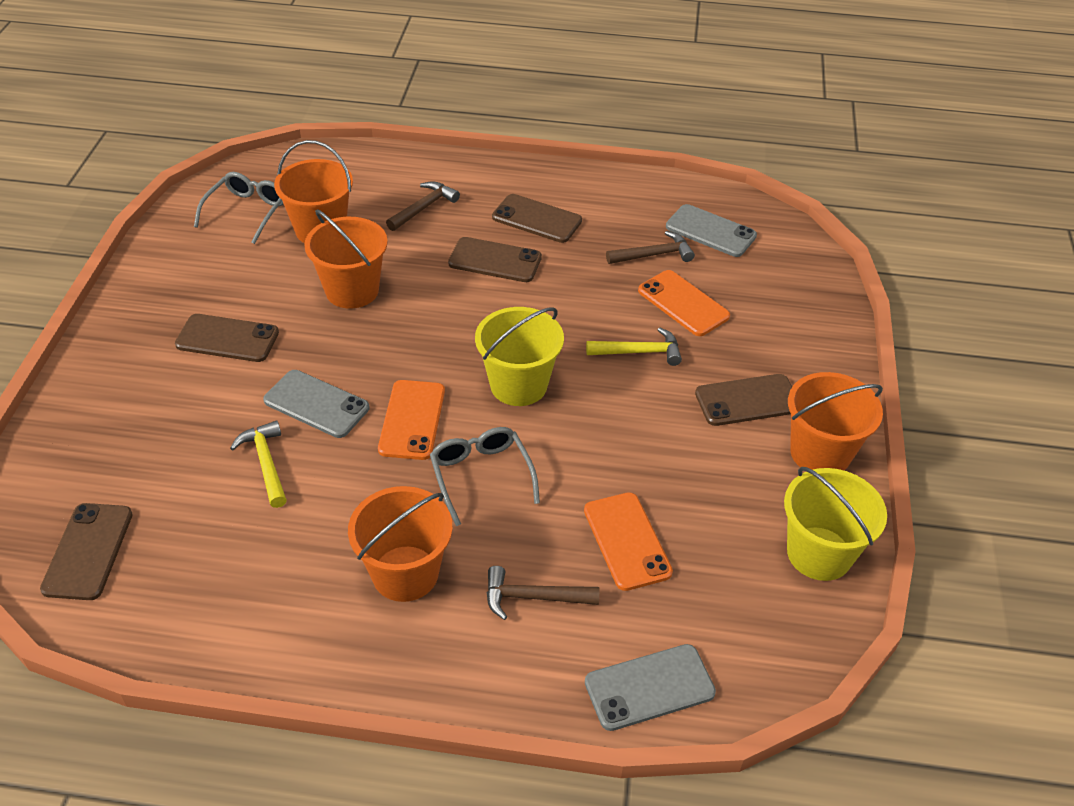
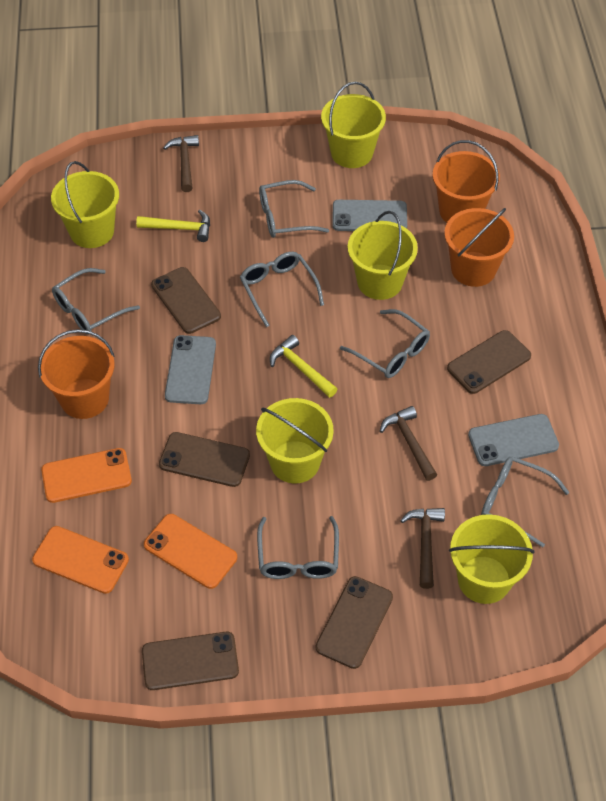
grey glasses: [194,172,284,244] [430,427,540,526] = 2 -> [52,268,140,334] [240,252,324,327] [257,516,339,579] [259,180,329,238] [340,309,430,378] [481,456,570,547] = 6
orange bucket: [274,140,353,243] [304,210,388,308] [348,486,453,602] [788,372,883,472] = 4 -> [38,329,115,419] [433,140,500,223] [444,208,514,287] = 3
yellow bucket: [475,307,564,406] [784,467,887,581] = 2 -> [51,161,119,248] [256,398,334,483] [321,82,386,168] [348,211,418,300] [449,514,534,604] = 5

